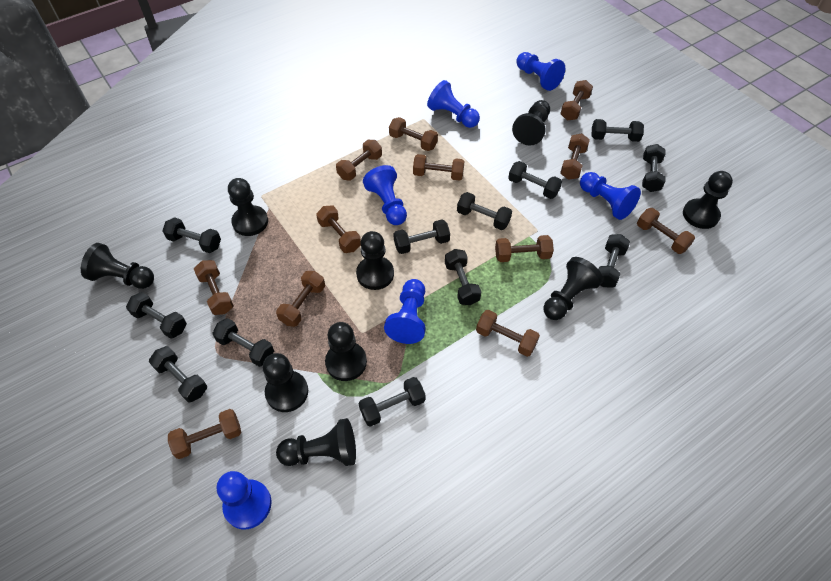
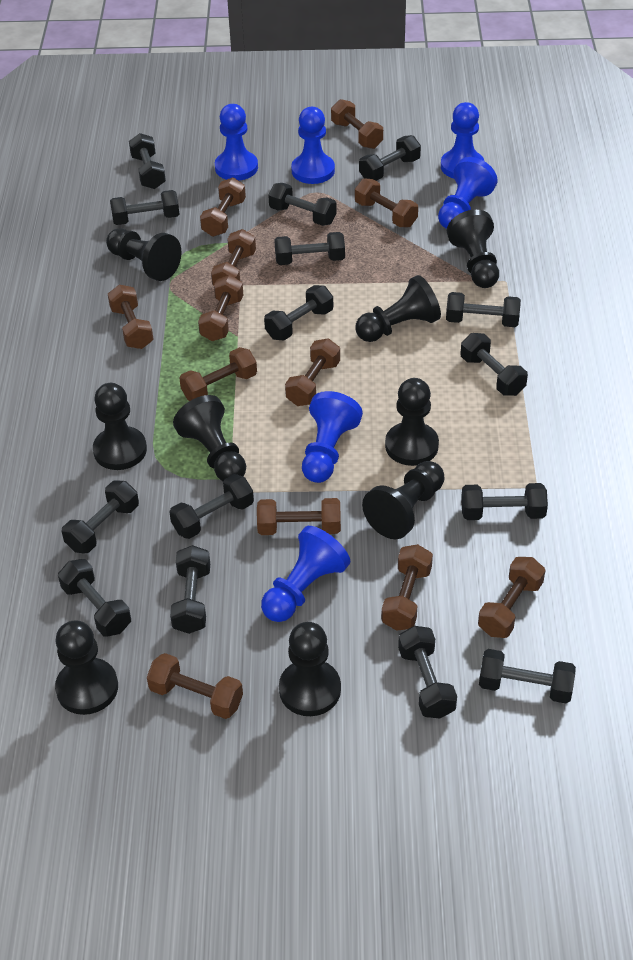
black dumbbell: [126,292,187,339] [149,346,207,402] [162,217,221,253] [212,318,274,367] [358,377,426,427] [394,220,450,254] [445,249,481,305] [457,192,512,230] [508,161,562,199] [591,119,644,142] [599,234,630,287] [642,144,666,192] = 12 -> [58,559,131,637] [62,480,139,553] [110,190,179,225] [129,133,166,189] [169,474,254,539] [170,545,210,634] [264,285,333,340] [268,183,337,226] [274,232,345,265] [359,135,421,181] [398,626,457,719] [446,292,521,327] [461,333,528,396] [461,483,548,520] [479,649,576,703] = 15

